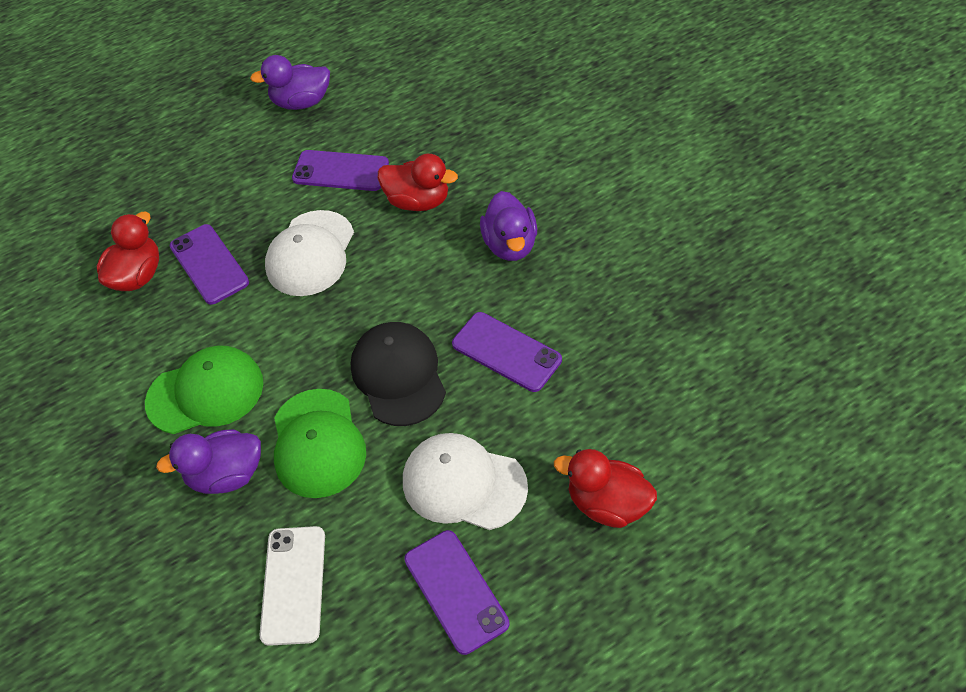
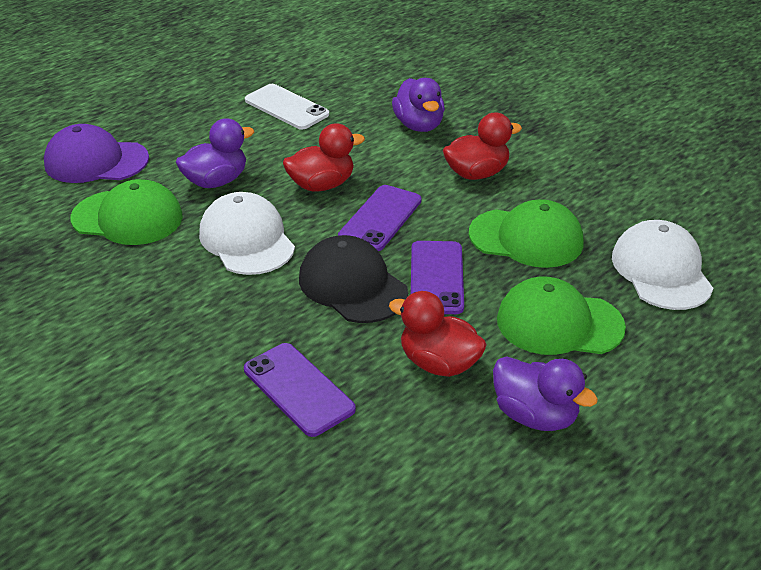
green cap: [145,346,263,434] [274,389,366,498] = 2 -> [70,179,183,245] [469,199,583,268] [497,277,626,355] = 3
purple cap: none = 0 -> [44,124,149,183] = 1
purple phone: [170,224,249,305] [292,150,389,191] [404,530,510,655] [452,312,562,392] = 4 -> [244,343,356,437] [338,185,421,251] [411,241,464,314] = 3

